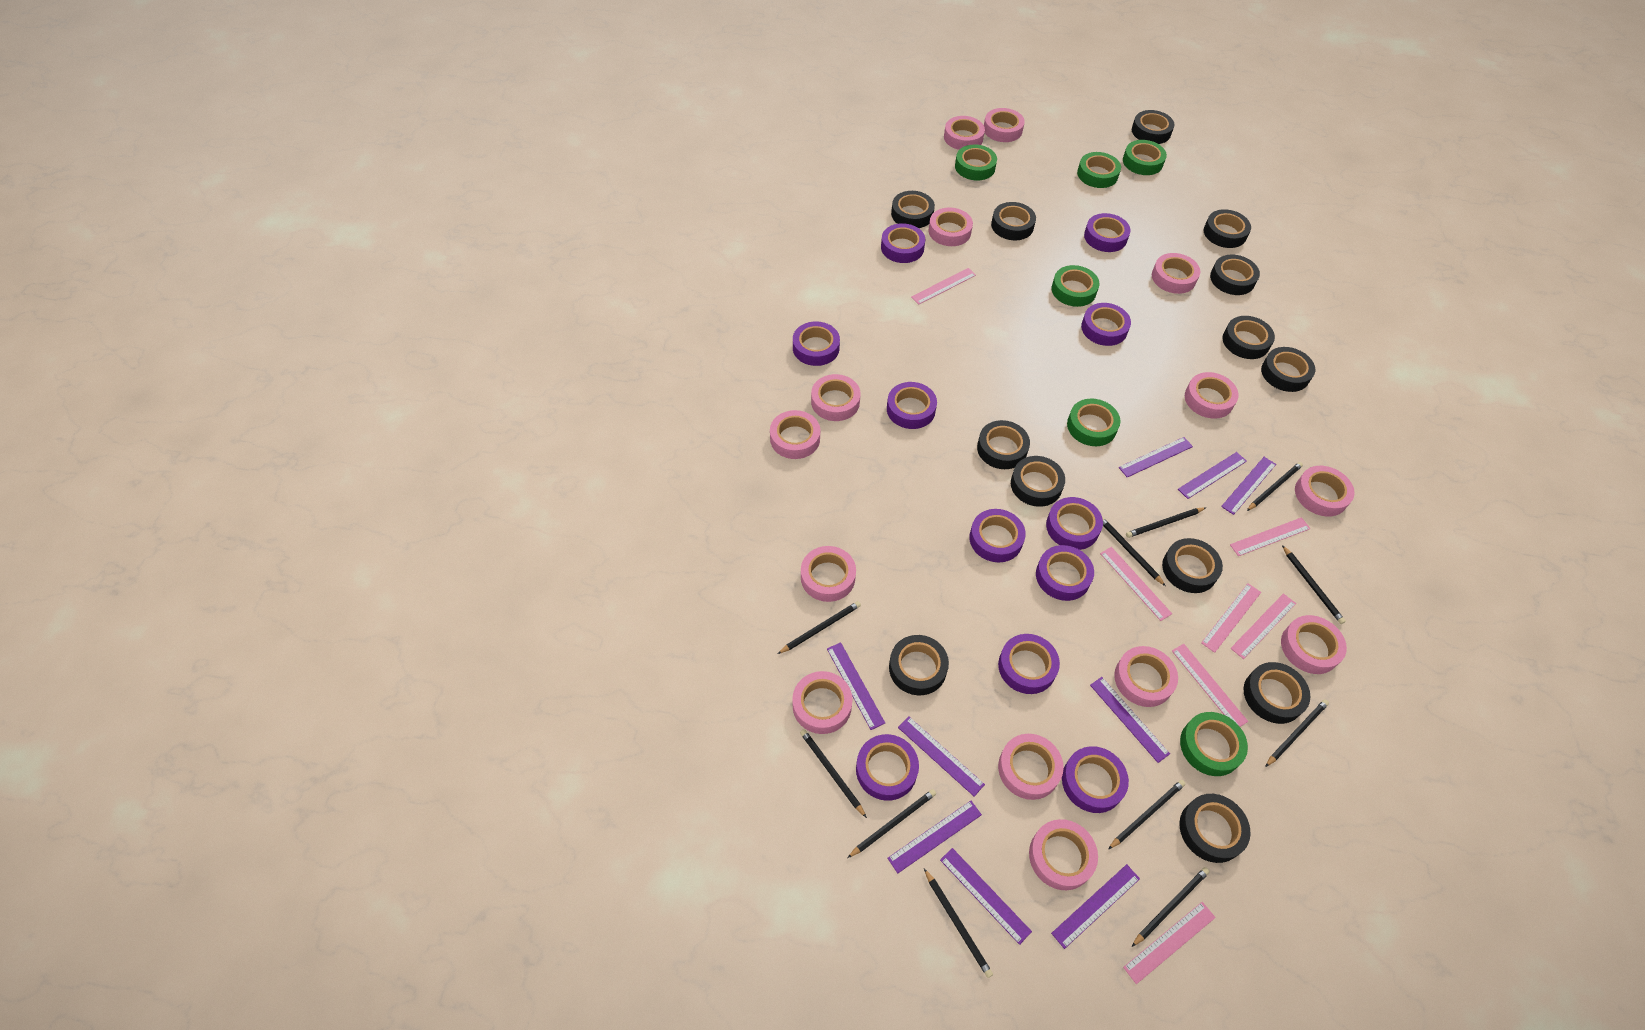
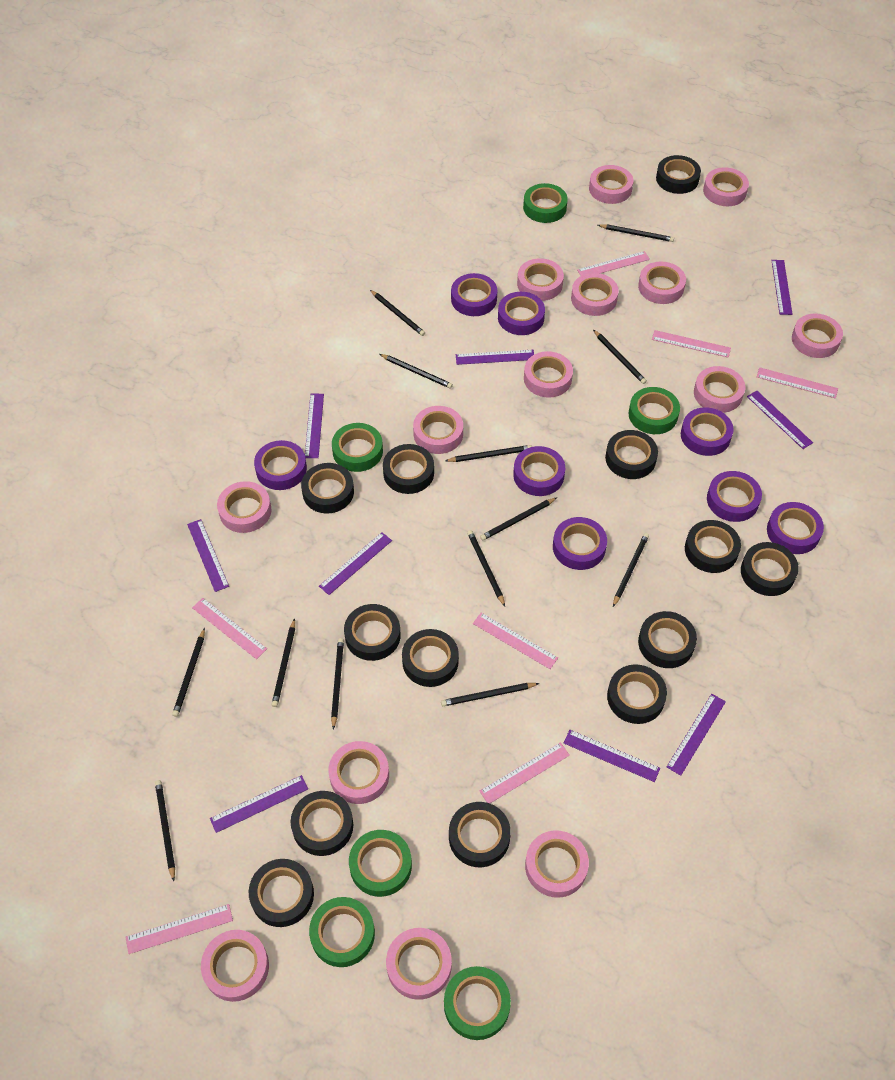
black pencil: [778,601,861,654] [800,729,867,818] [847,789,936,858] [924,868,993,978] [1102,517,1165,586] [1108,780,1185,850] [1126,507,1206,538] [1132,867,1210,947] [1247,462,1303,511] [1265,699,1329,767] [1282,545,1346,624] = 11 -> [155,780,175,881] [172,628,205,717] [272,618,295,707] [331,638,344,729] [370,290,425,336] [380,354,453,388] [441,683,539,706] [445,445,532,462] [467,530,505,606] [480,497,557,541] [593,330,647,384] [598,224,674,242] [613,533,649,607] = 13
purple tape: [793,322,840,366] [856,734,919,801] [881,223,925,263] [887,382,937,429] [969,509,1026,562] [998,634,1060,694] [1036,545,1094,601] [1046,497,1103,550] [1062,746,1129,813] [1081,303,1131,346] [1084,213,1130,252] = 11 -> [254,440,307,490] [451,273,497,316] [498,292,545,335] [513,446,565,496] [553,517,607,570] [681,407,734,456] [707,471,762,522] [767,502,824,554] = 8

